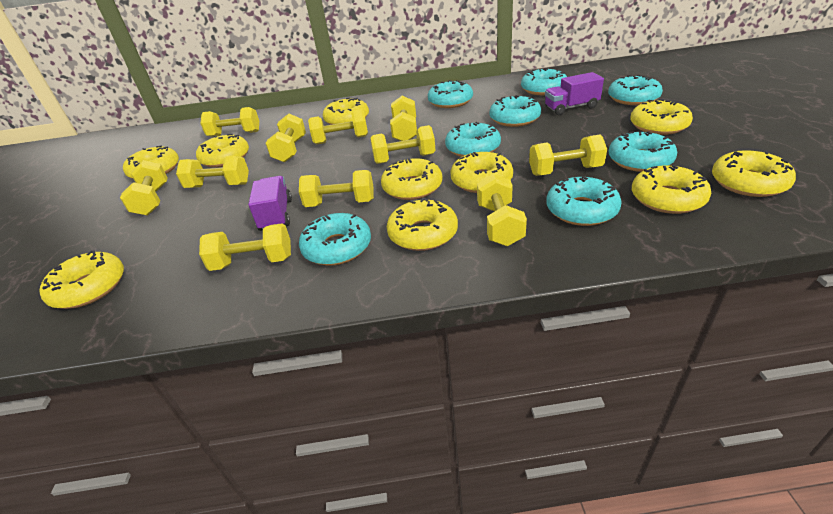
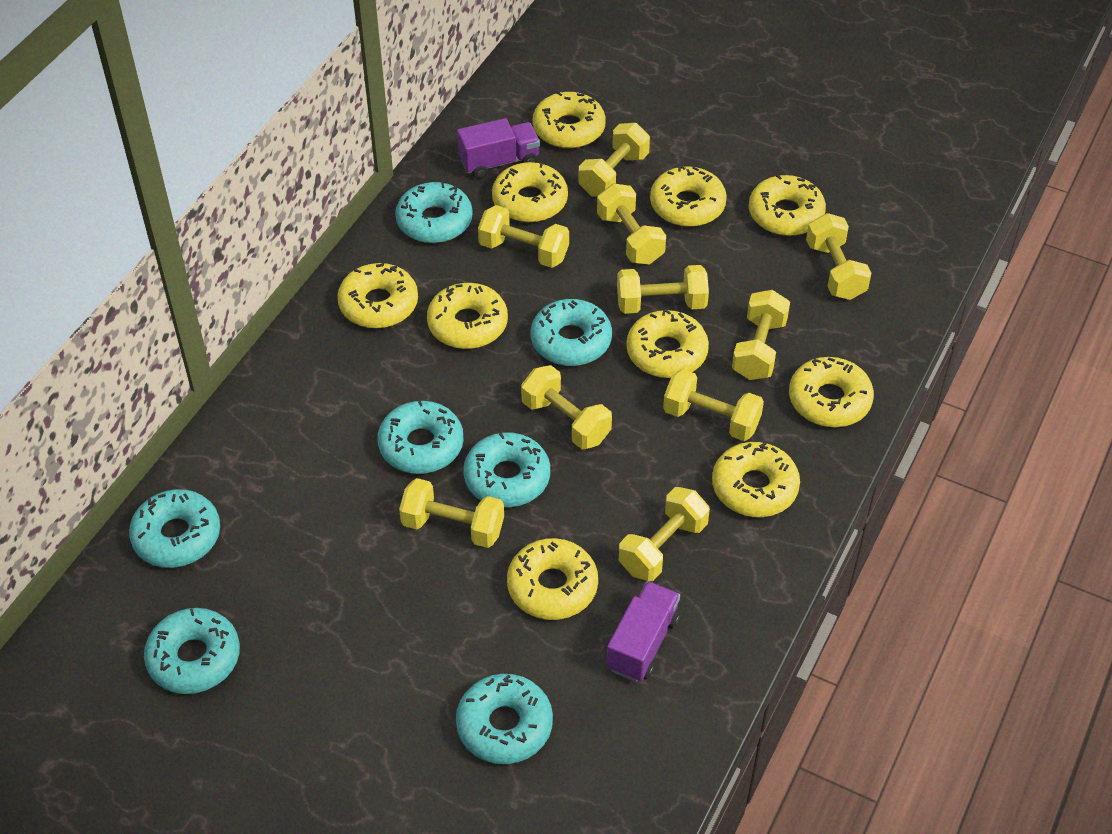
turquoise donut: [299,213,371,266] [428,80,473,108] [445,122,501,157] [490,95,541,127] [521,68,567,95] [546,176,622,226] [608,75,663,105] [609,131,677,172] = 8 -> [129,489,220,568] [144,608,240,694] [378,400,464,474] [395,182,473,243] [456,674,553,764] [463,432,550,507] [531,299,612,366] = 7
yellow dumbbell: [120,160,168,216] [176,156,249,188] [199,223,291,271] [200,107,259,137] [266,114,306,162] [299,170,374,207] [308,109,368,144] [370,125,436,164] [390,96,417,141] [477,173,527,246] [529,135,607,176] = 11 -> [399,478,504,548] [478,205,569,268] [521,365,612,449] [578,123,650,197] [597,184,666,264] [617,265,709,314] [619,487,710,581] [663,369,764,441] [732,290,790,380] [806,213,871,300] = 10

